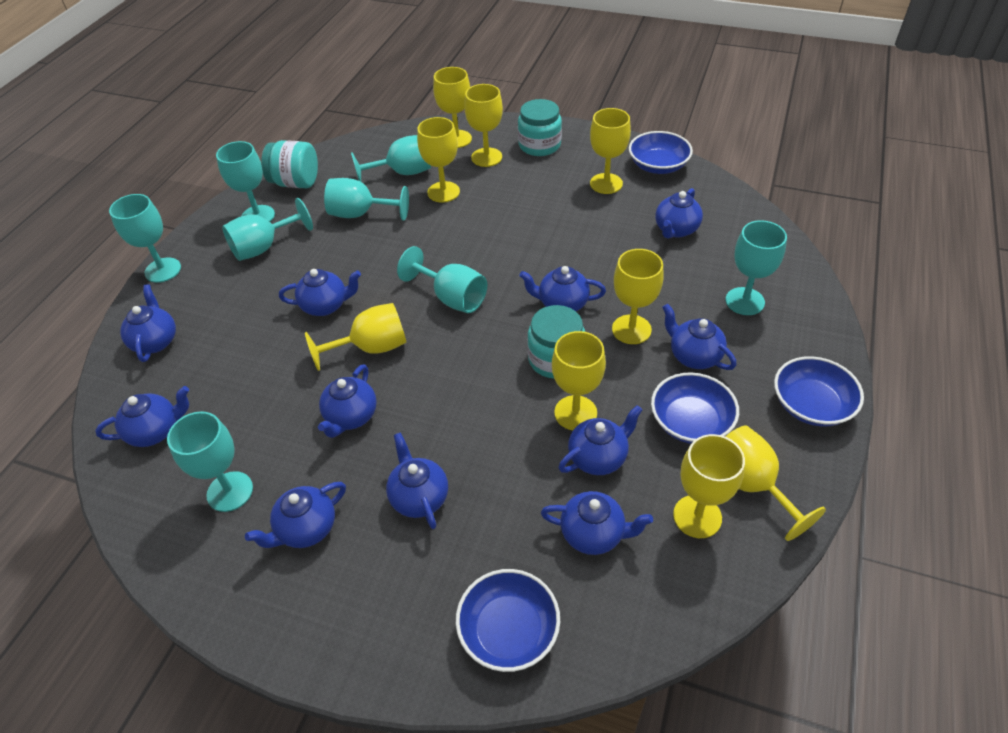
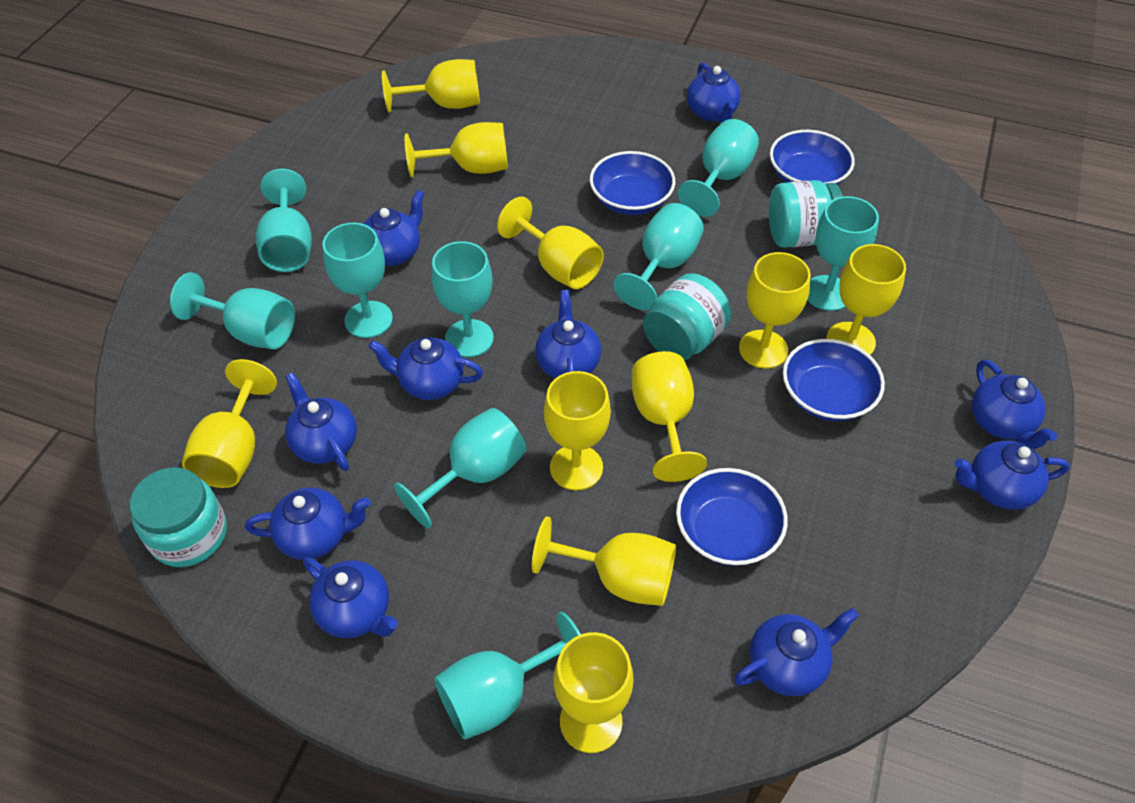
blue teapot: [95,386,189,447] [120,284,176,362] [245,482,346,548] [279,269,361,316] [318,364,377,438] [386,432,448,529] [519,266,606,311] [541,491,653,555] [559,405,642,475] [655,188,703,238] [662,304,737,370] = 11 -> [245,488,371,560] [285,372,357,471] [303,557,398,638] [364,190,424,266] [368,337,483,400] [535,290,601,378] [687,62,740,123] [734,608,859,696] [955,441,1070,510] [972,359,1057,449] = 10
turquoise goblet: [109,194,181,283] [167,411,253,512] [216,141,275,222] [222,198,313,261] [324,178,409,221] [351,135,431,182] [397,246,487,313] [726,220,787,315] = 8 -> [170,272,295,349] [256,169,312,272] [322,223,393,338] [394,408,527,529] [431,241,494,357] [434,612,581,740] [614,203,704,310] [678,119,759,217] [807,196,879,311] = 9
yellow goblet: [305,303,406,371] [417,117,460,203] [433,67,472,148] [464,84,503,167] [552,331,606,430] [590,108,631,194] [612,249,664,344] [673,434,745,538] [725,426,826,541] = 9 -> [182,359,277,488] [382,59,480,113] [405,122,508,177] [497,197,604,289] [532,516,676,606] [544,371,611,491] [554,632,634,753] [632,351,707,482] [739,252,811,369] [826,244,906,355] = 10

